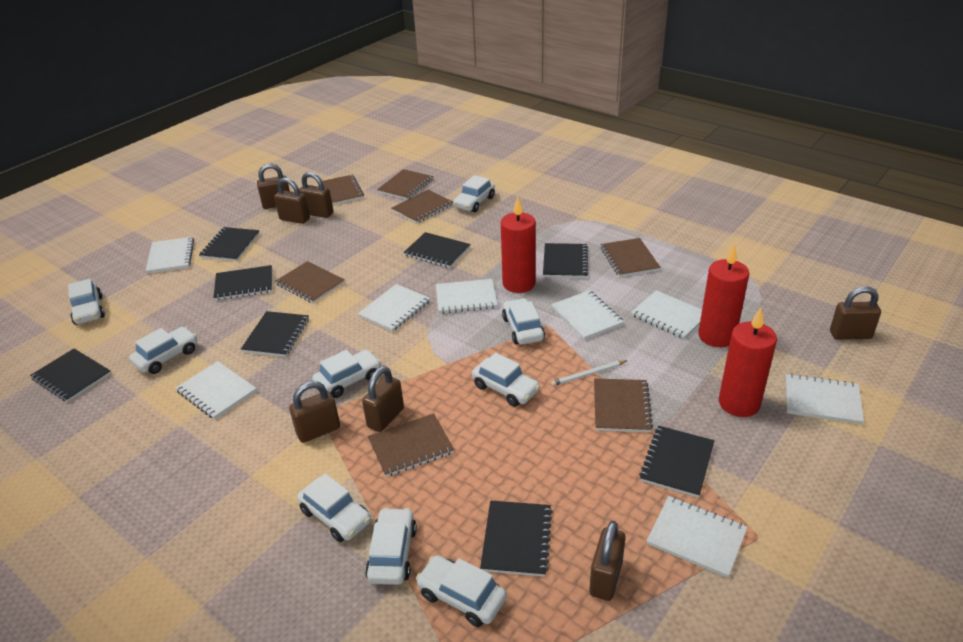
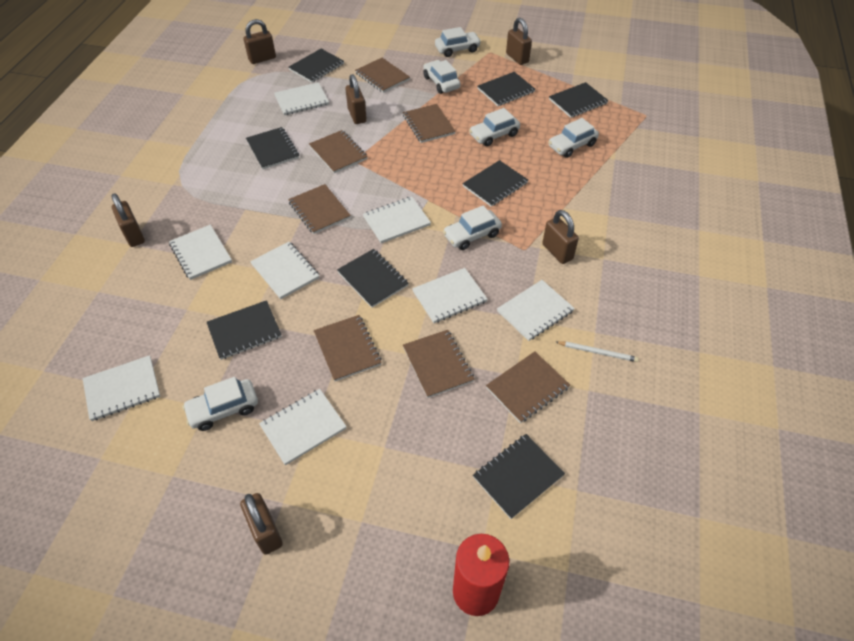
brown padlock: [257,164,290,209] [274,178,310,224] [289,381,340,443] [299,172,333,218] [362,366,404,432] [589,521,626,601] [830,286,881,340] = 7 -> [111,193,145,247] [240,493,283,555] [243,19,276,64] [345,74,367,124] [506,18,532,65] [542,210,579,264] = 6
red candle: [501,197,536,293] [698,244,749,347] [719,307,777,417] = 3 -> [453,534,509,616] = 1
white car: [68,279,105,325] [129,327,197,374] [297,474,371,542] [312,350,381,398] [365,507,417,585] [416,555,507,627] [453,175,495,212] [472,353,540,407] [502,298,545,345] = 9 -> [182,377,258,431] [423,60,461,94] [435,27,481,57] [443,206,502,250] [469,108,520,146] [549,118,599,158] = 6

